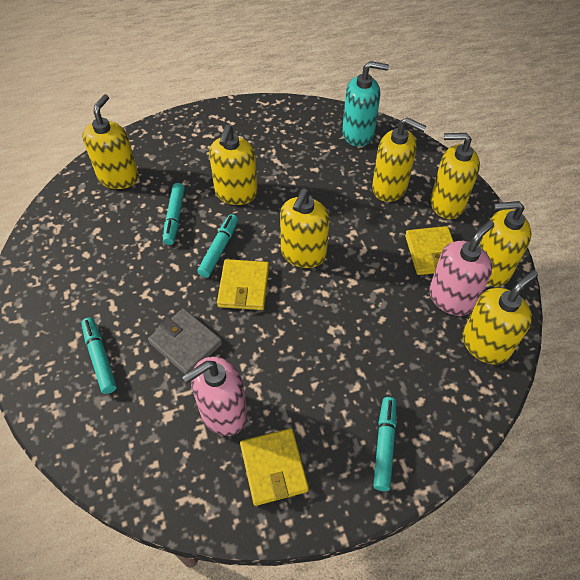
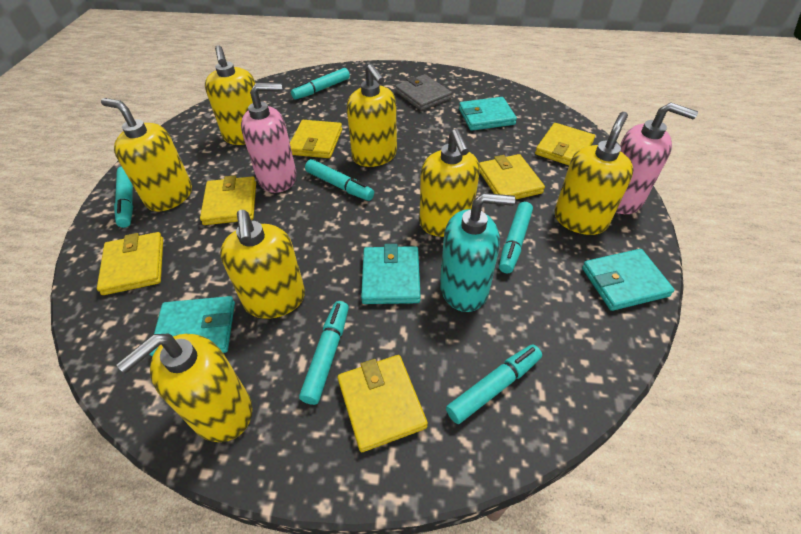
turquoise marker: [81,318,117,394] [163,183,185,245] [197,214,238,278] [373,397,396,491] = 4 -> [114,166,133,228] [291,68,350,100] [299,301,349,405] [305,159,374,201] [446,345,542,424] [499,202,533,274] = 6
turquoise wallet: none = 0 -> [149,296,235,357] [361,244,421,304] [459,97,517,131] [582,249,675,311] = 4
yellow wallet: [217,259,269,310] [240,428,309,506] [405,226,454,275] = 3 -> [97,232,163,295] [200,175,256,225] [290,120,342,158] [338,355,428,452] [479,154,545,199] [535,123,595,165] = 6

